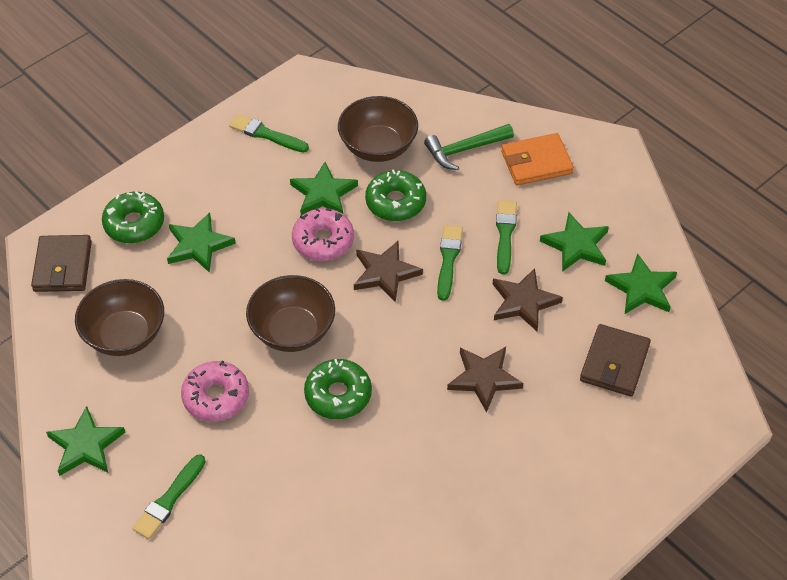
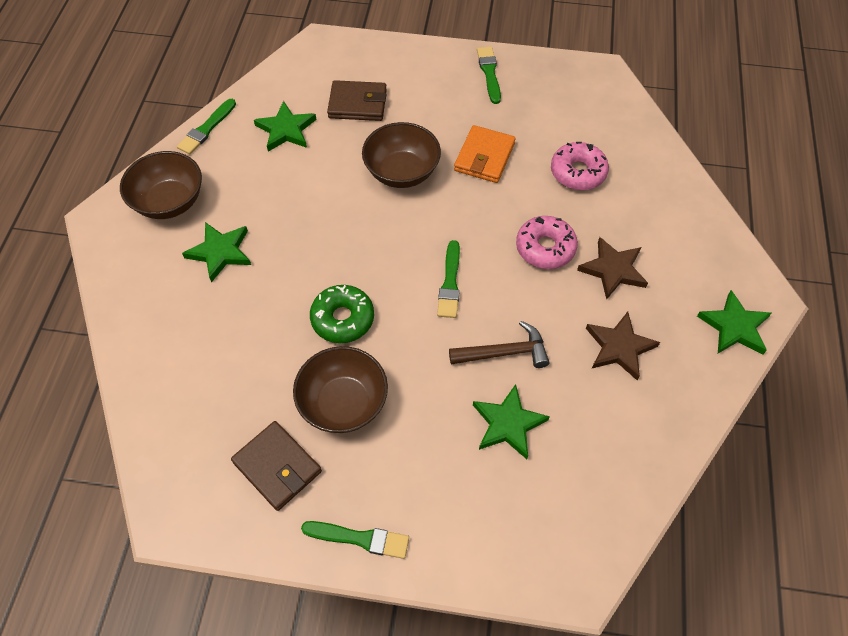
brown hammer: none = 0 -> [449,321,549,368] = 1
brown star: [354,241,423,302] [447,347,523,413] [493,268,563,331] = 3 -> [577,237,648,300] [586,312,660,380] = 2
green donut: [102,191,164,243] [304,359,372,419] [365,169,426,221] = 3 -> [310,285,374,343] = 1
green hammer: [424,124,514,170] = 1 -> none = 0
green star: [46,406,125,476] [167,212,236,273] [290,162,358,215] [540,212,609,272] [605,253,677,314] = 5 -> [182,222,251,283] [254,101,316,152] [473,384,550,459] [697,290,772,354] = 4

